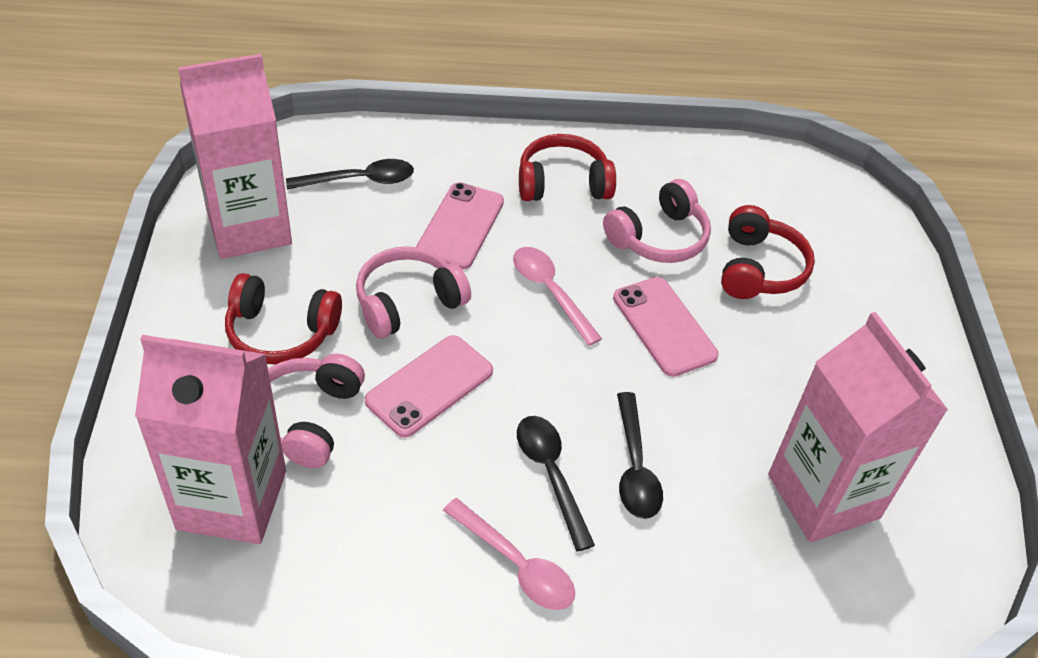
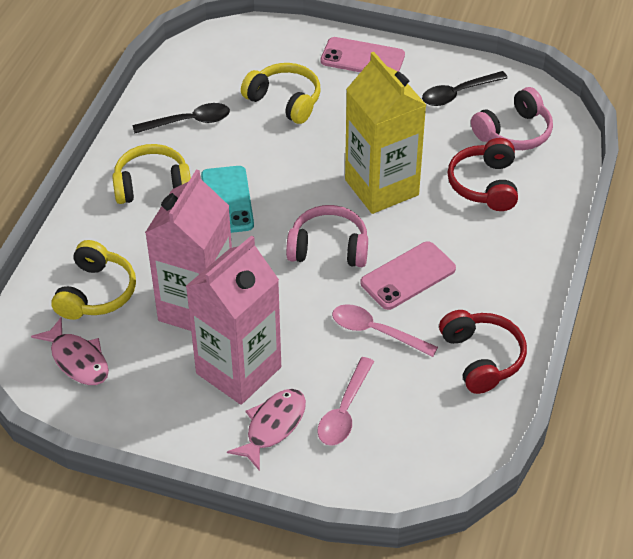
black spoon: [286,159,414,190] [517,416,595,551] [617,392,663,519] = 3 -> [132,103,230,134] [422,71,508,106] = 2
pink carton: [135,335,286,544] [178,54,292,259] [768,312,948,542] = 3 -> [145,170,232,331] [186,235,281,405] = 2
pink fish: none = 0 -> [31,317,109,385] [227,389,306,471] = 2
pink headphones: [268,354,365,468] [356,246,471,339] [603,179,711,263] = 3 -> [286,205,368,267] [471,87,553,150] = 2
pink phone: [365,335,493,438] [416,182,504,270] [613,277,719,377] = 3 -> [321,37,405,72] [360,241,456,310] = 2
red headphones: [225,273,342,365] [519,134,616,201] [721,205,815,299] = 3 -> [439,310,527,394] [448,138,518,211] = 2
turquoise phone: none = 0 -> [201,166,254,233] = 1
yellow carton: none = 0 -> [345,52,426,214] = 1
yellow headphones: none = 0 -> [51,240,136,320] [112,144,191,204] [241,63,321,124] = 3

